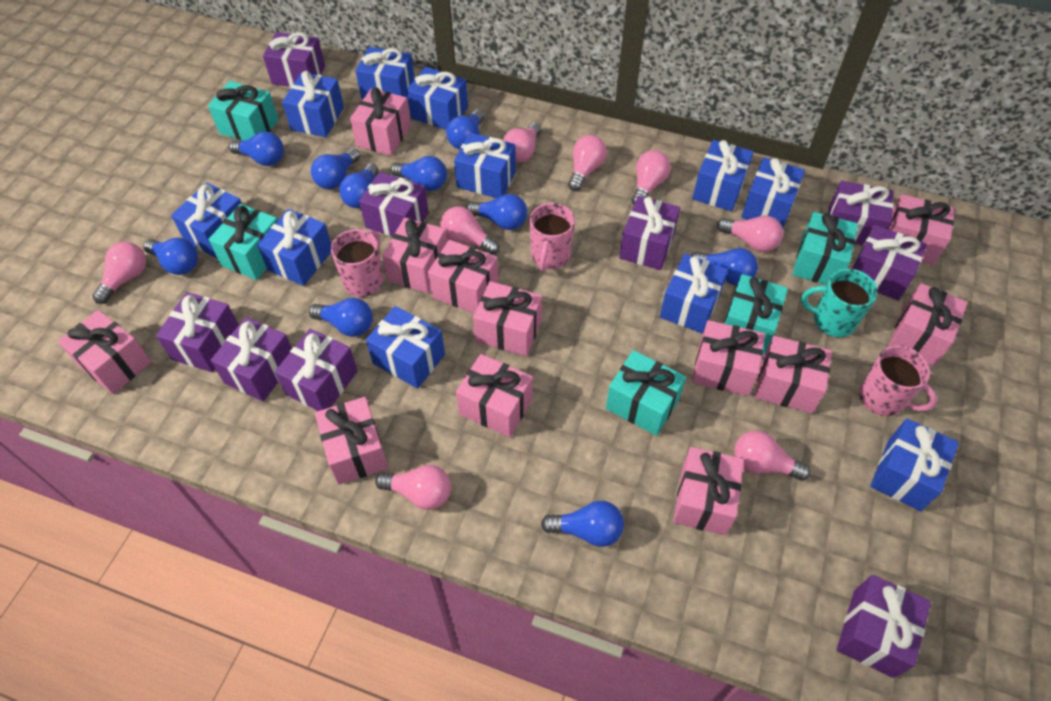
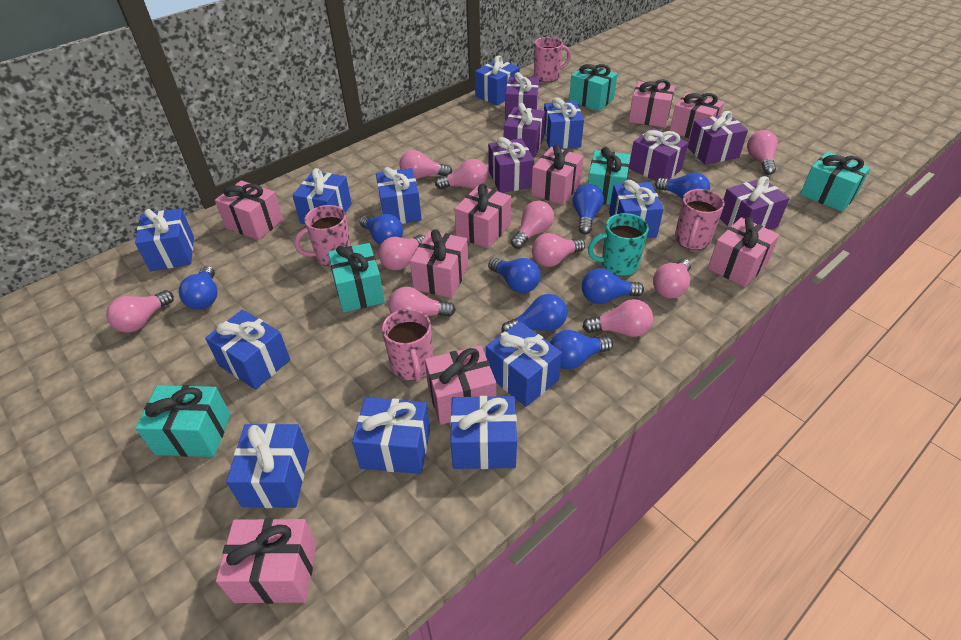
blue light bulb: [144,238,198,275] [229,131,284,166] [309,298,373,337] [311,148,360,189] [339,163,379,208] [390,156,447,191] [446,109,484,149] [466,194,527,230] [541,501,624,547] [691,248,758,285] = 10 -> [179,266,217,310] [359,214,403,245] [488,258,541,293] [502,294,567,333] [550,330,613,369] [572,184,604,234] [582,268,644,304] [655,172,710,199] = 8
pink gift: [58,310,151,394] [315,397,388,485] [350,88,411,156] [382,217,447,293] [428,240,498,314] [456,354,533,437] [473,281,542,356] [673,447,744,535] [692,320,765,396] [755,336,832,414] [888,194,955,265] [888,283,968,366] = 12 -> [215,180,283,240] [216,518,317,604] [410,229,468,298] [425,345,496,425] [454,184,511,249] [531,144,583,205] [629,79,675,127] [670,92,724,138] [708,217,780,287] = 9
pink light bulb: [92,242,146,304] [375,465,451,510] [440,206,500,255] [503,123,542,163] [568,135,607,191] [632,150,671,205] [717,216,783,252] [734,430,811,481] = 8 -> [106,290,174,333] [378,234,425,270] [388,287,456,317] [400,150,452,179] [435,159,488,189] [511,201,554,249] [532,233,585,267] [582,299,653,337] [653,259,691,299] [747,130,778,175] = 10
pink mug: [331,229,384,297] [530,203,575,272] [859,345,937,416] = 3 -> [294,205,351,266] [382,309,433,383] [534,37,571,82] [675,189,725,250] = 4
purple gift: [156,292,239,372] [211,317,292,401] [263,32,325,87] [275,329,358,411] [359,172,429,236] [619,196,680,270] [828,181,893,246] [837,575,931,678] [852,224,927,301] = 9 -> [488,137,534,193] [504,103,545,157] [505,72,539,120] [629,128,688,181] [688,111,748,165] [720,176,790,230] = 6

